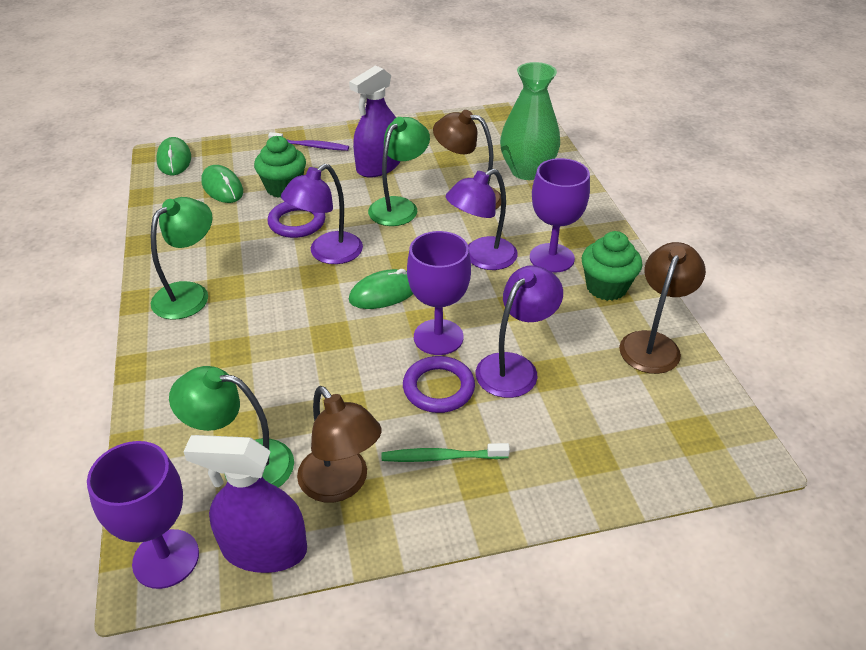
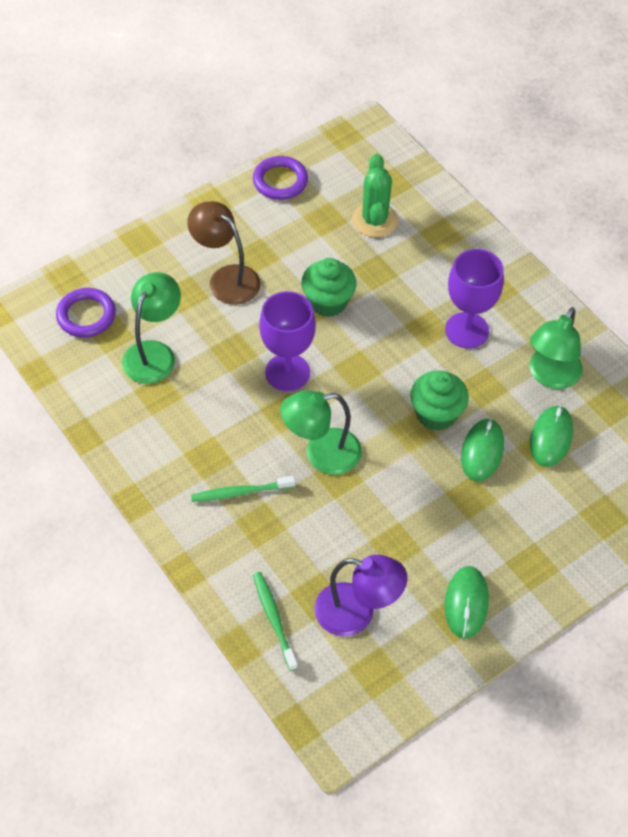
brown lamp: [297,386,382,502] [433,110,501,209] [619,242,706,374] = 3 -> [187,201,261,305] = 1
green cactus: none = 0 -> [352,154,398,237] = 1
green toothbrush: [382,443,510,462] = 1 -> [191,476,295,502] [253,572,298,671] = 2
green vase: [500,62,560,180] = 1 -> none = 0
purple goblet: [87,441,199,589] [407,231,471,355] [530,158,590,273] = 3 -> [259,291,316,391] [445,249,504,348] = 2
purple lamp: [281,164,363,264] [445,169,518,270] [476,265,563,398] = 3 -> [314,555,407,636] = 1
purple spray bottle: [183,435,307,573] [349,65,400,177] = 2 -> none = 0
purple toothbrush: [268,132,349,151] = 1 -> none = 0

